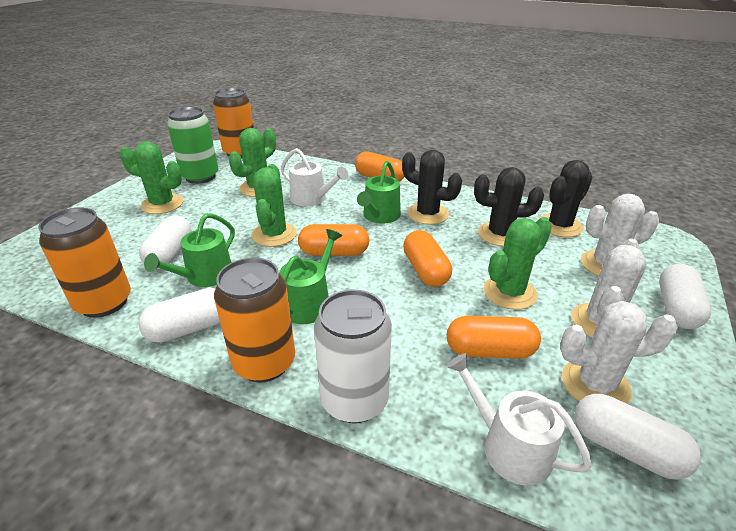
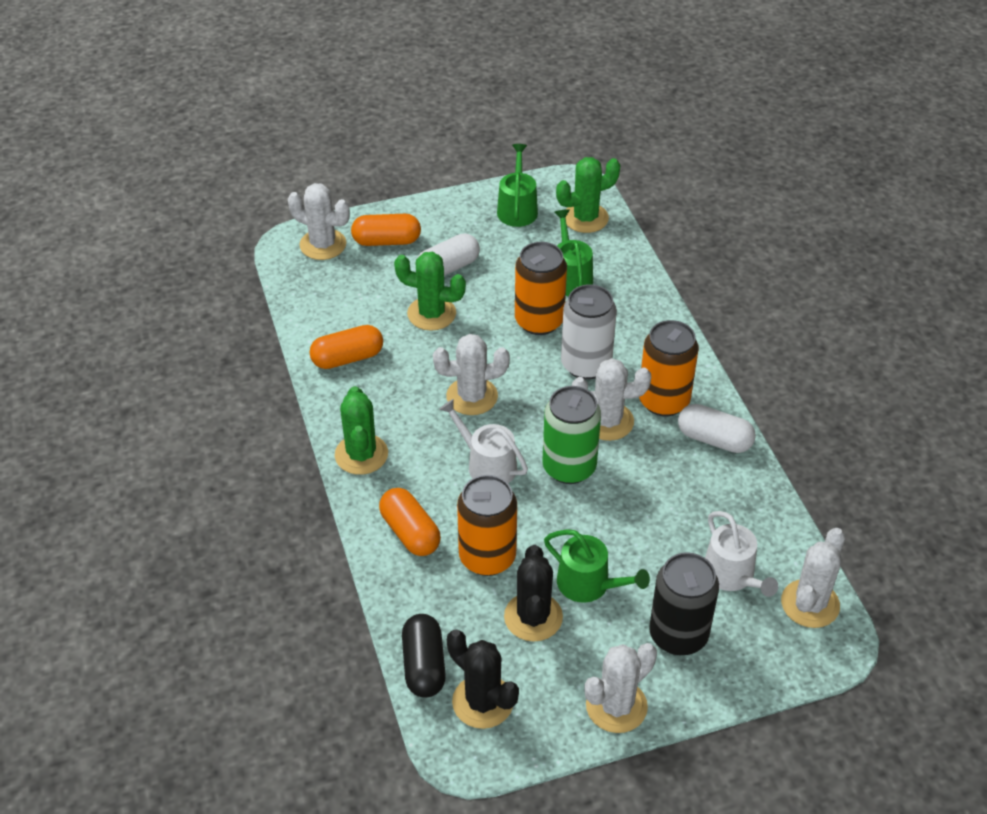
black cactus: [402,150,462,225] [474,167,544,247] [538,160,593,237] = 3 -> [447,630,519,729] [504,545,563,642] = 2
black can: none = 0 -> [649,552,719,655] = 1
black capsule: none = 0 -> [402,614,446,698] = 1
green cactus: [120,141,183,214] [229,128,276,197] [252,164,297,247] [484,217,552,310] = 4 -> [335,386,388,475] [394,252,466,331] [556,157,620,233] = 3
orange capsule: [298,224,369,256] [355,151,404,182] [403,230,452,287] [447,316,541,359] = 4 -> [309,325,383,369] [351,214,421,246] [379,488,441,556] = 3
white cactus: [560,301,678,404] [571,239,647,338] [581,194,659,276] = 3 -> [288,183,350,260] [433,334,510,415] [572,358,651,441] [584,643,657,733] [781,528,845,628] = 5
white capsule: [138,288,220,343] [139,215,192,269] [575,394,701,480] [659,264,711,329] = 4 -> [415,233,480,276] [678,404,756,453] = 2

